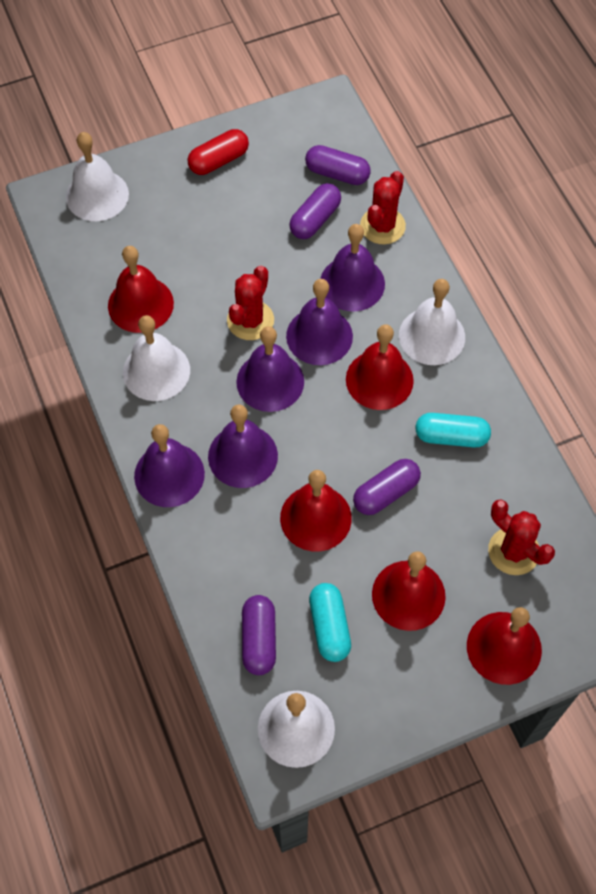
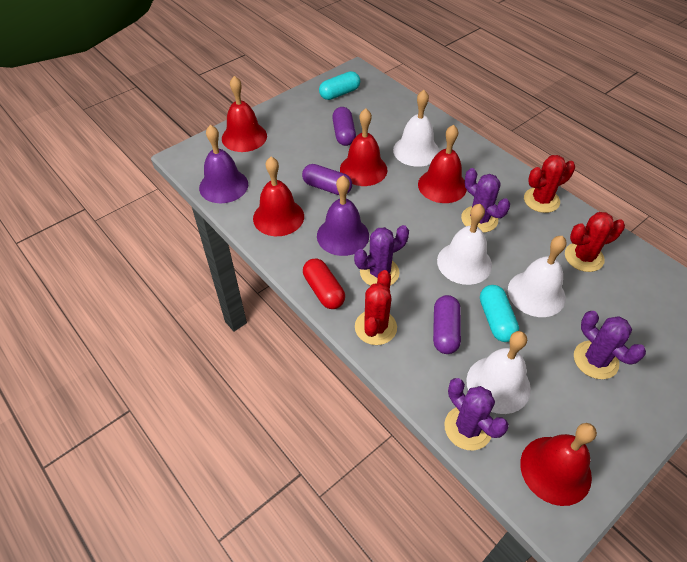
purple bell: [134,424,205,507] [208,405,278,488] [236,326,304,412] [286,279,353,365] [320,224,385,312] = 5 -> [199,125,248,203] [317,176,369,256] = 2
purple cactus: none = 0 -> [354,225,409,286] [444,378,509,450] [461,168,510,233] [574,311,646,379] = 4
purple capsule: [242,595,276,675] [289,183,341,239] [305,145,371,185] [353,459,421,515] = 4 -> [302,164,352,195] [332,107,356,146] [433,295,461,354] = 3

